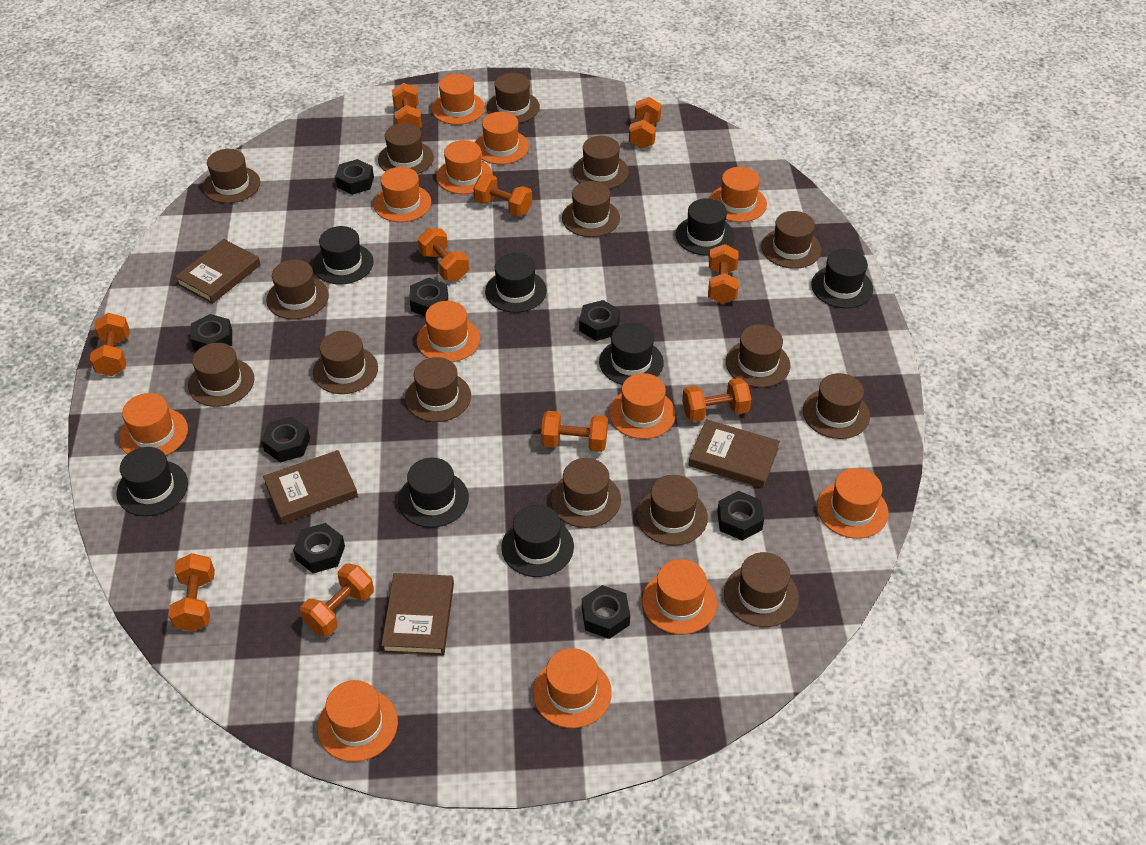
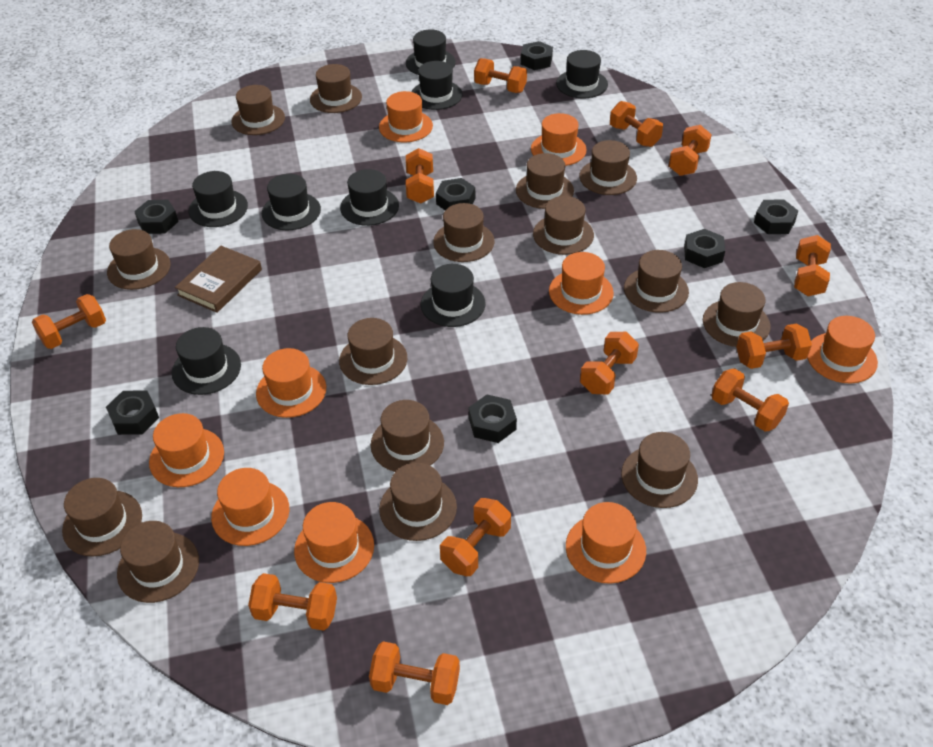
black nut: [190,314,232,351] [261,416,310,462] [293,523,345,573] [335,159,374,195] [410,278,448,316] [579,300,620,341] [582,585,630,639] [717,491,764,541] = 8 -> [106,391,159,435] [134,200,179,234] [436,178,475,210] [469,395,517,443] [521,41,553,70] [684,229,725,268] [754,199,798,234] = 7
brown book: [175,239,261,304] [263,450,358,524] [381,573,454,656] [689,419,780,488] = 4 -> [175,246,262,313] = 1
orange dumbbell: [90,313,130,376] [168,553,215,632] [300,564,374,636] [392,83,422,129] [418,228,469,281] [474,174,532,217] [541,411,608,452] [629,97,661,149] [682,378,751,422] [708,244,739,304] = 10 -> [32,294,106,349] [248,573,337,631] [369,641,460,705] [406,148,434,204] [440,498,511,576] [474,58,527,93] [580,332,639,394] [610,101,663,147] [669,125,712,176] [711,368,789,432] [736,324,812,369] [794,235,831,296] = 12
orange hat: [119,393,188,456] [317,680,398,762] [374,167,431,222] [417,301,480,362] [431,74,485,125] [436,140,493,194] [475,112,529,164] [533,648,612,728] [609,373,676,439] [642,559,717,634] [710,167,767,222] [817,468,889,539] = 12 -> [149,413,224,487] [211,468,290,546] [256,348,326,418] [294,502,374,583] [379,91,433,142] [531,113,587,166] [549,252,614,315] [566,502,646,584] [807,316,878,384] = 9

